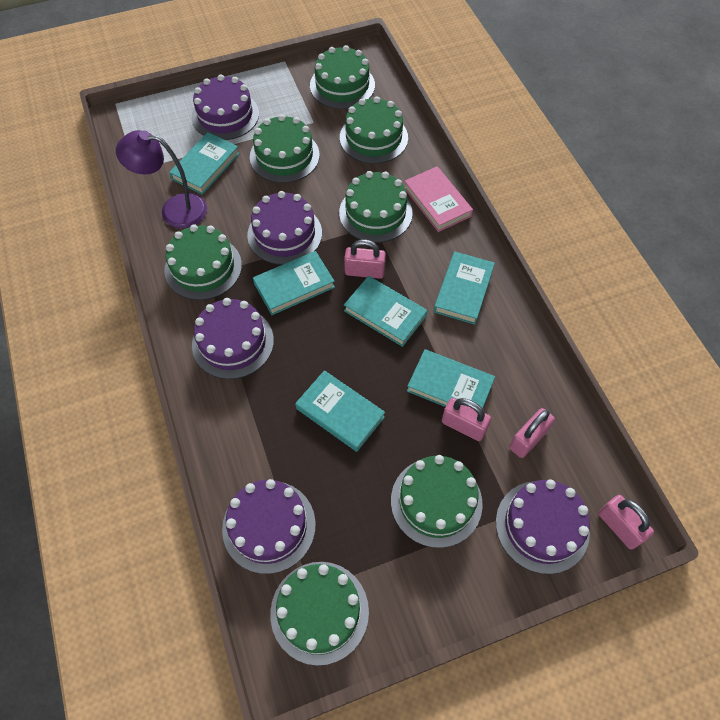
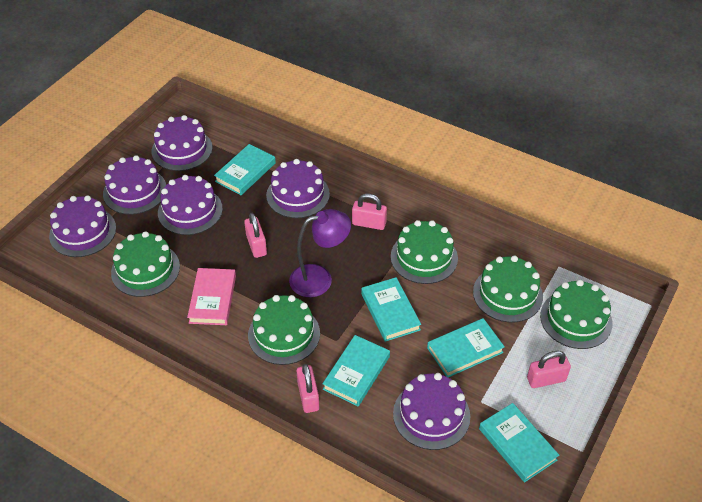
green cake: [164,224,242,300] [250,114,320,183] [270,562,369,666] [310,45,375,109] [339,171,413,243] [340,96,408,164] [391,455,483,548] = 7 -> [111,231,180,297] [248,295,320,365] [391,220,458,284] [473,256,543,322] [540,280,612,349] = 5
purple cake: [192,74,259,140] [192,298,274,379] [222,479,316,574] [247,191,322,265] [496,479,590,574] = 5 -> [49,195,116,257] [103,155,166,215] [152,115,212,171] [158,175,223,235] [266,159,330,218] [393,373,470,450] = 6
turquoise book: [169,132,240,195] [253,251,335,315] [295,370,385,452] [344,276,427,347] [407,349,495,409] [434,251,495,325] = 6 -> [214,144,276,195] [322,335,390,406] [361,277,421,342] [427,318,505,377] [479,403,559,482] = 5

